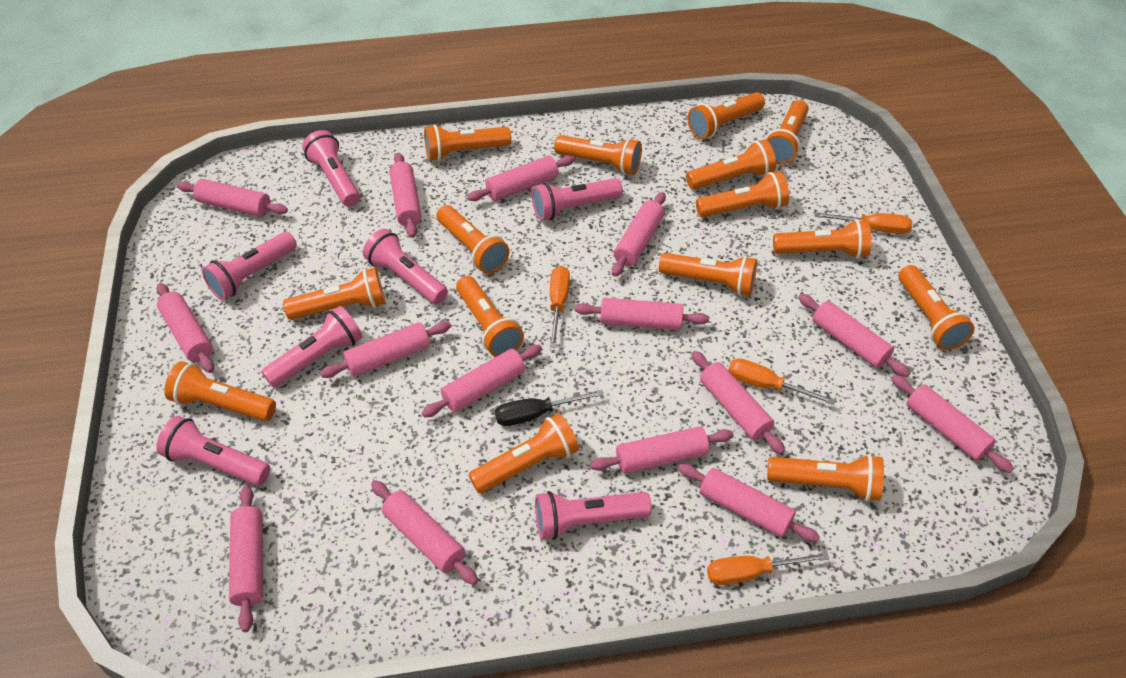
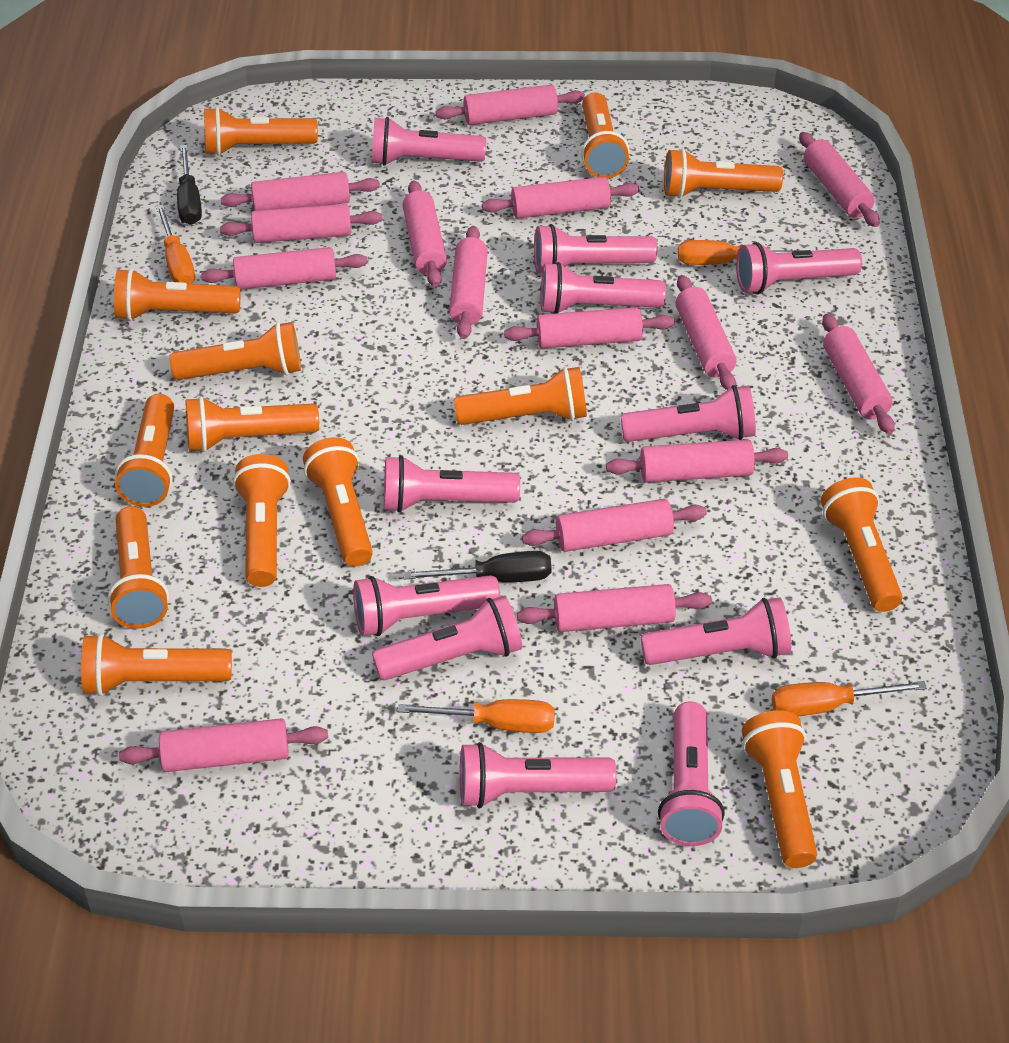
black screwdriver: [495,390,603,426] = 1 -> [177,145,202,225] [403,551,551,582] = 2
orange flashlight: [164,361,276,421] [283,268,385,320] [424,125,511,161] [436,205,509,274] [456,276,524,357] [468,413,579,493] [554,135,642,175] [659,253,757,296] [686,139,776,190] [688,92,765,139] [696,171,789,218] [765,100,809,164] [767,454,884,501] [773,219,871,259] [898,265,975,350] = 15 -> [81,633,232,696] [108,506,169,629] [114,268,241,321] [115,394,174,507] [169,322,301,380] [186,396,319,452] [204,107,318,156] [233,454,291,587] [303,437,373,566] [454,367,587,425] [581,92,629,178] [664,149,783,198] [742,710,817,868] [821,477,902,612] = 14
pink flashlight: [156,416,270,486] [202,232,297,300] [261,306,363,388] [302,130,360,207] [363,229,448,304] [532,178,623,220] [535,491,652,540] = 7 -> [353,575,500,636] [372,117,486,166] [372,595,522,681] [384,455,520,513] [460,742,616,808] [534,224,657,274] [541,262,666,314] [621,385,756,442] [641,597,791,665] [658,702,725,846] [736,242,862,294] = 11

